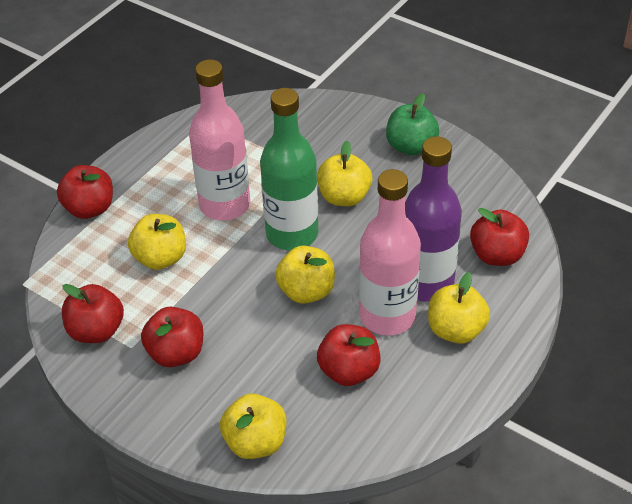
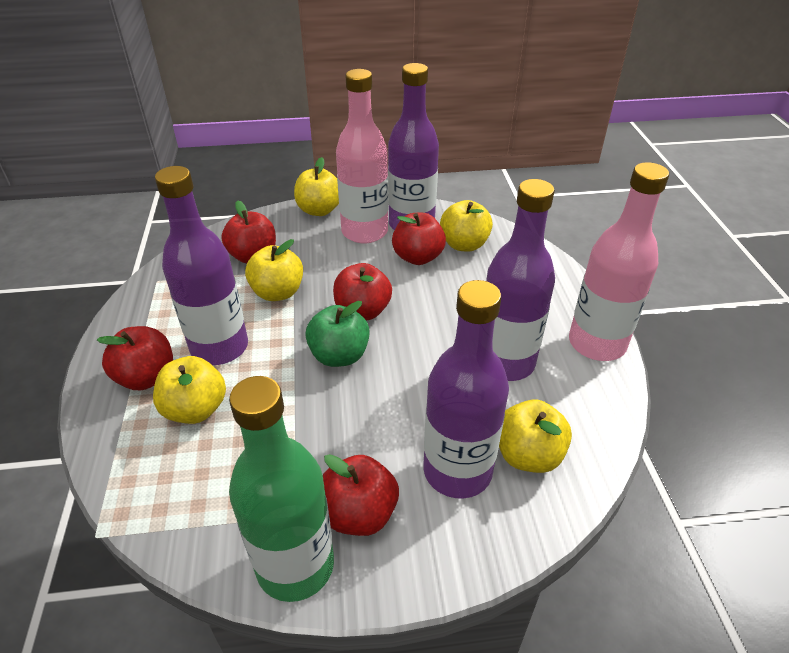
purple bottle: [405,136,462,302] = 1 -> [155,166,248,365] [388,63,439,230] [424,280,509,499] [486,179,555,381] = 4

